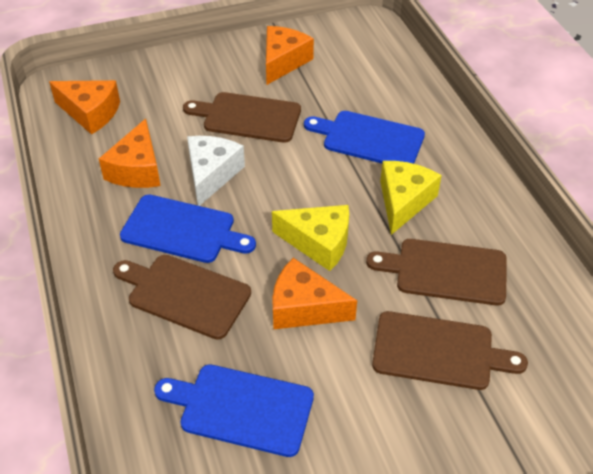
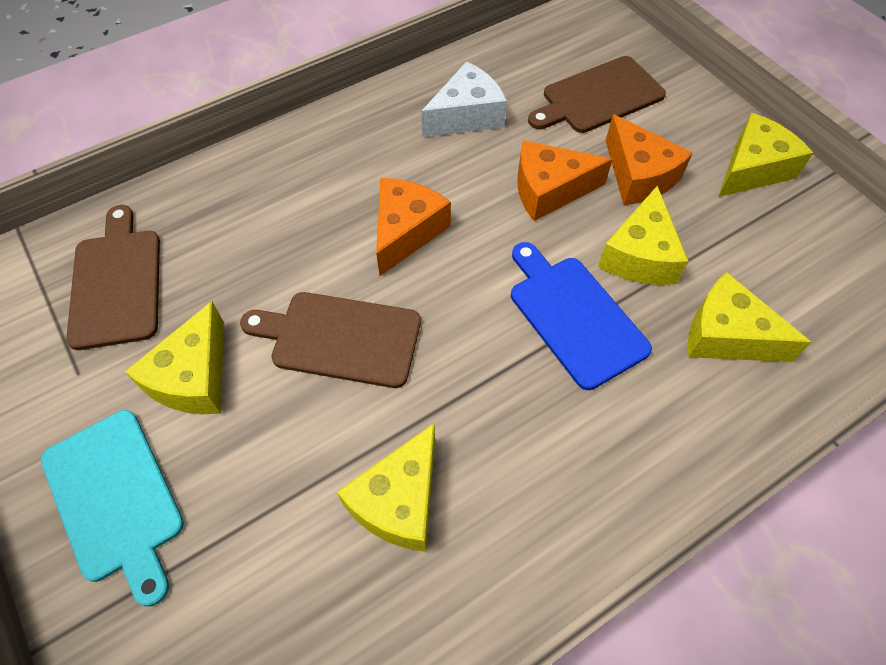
blue cutting board: [120,194,256,263] [154,364,314,457] [304,111,425,164] = 3 -> [511,242,652,390] = 1
brown cutting board: [113,255,251,340] [183,92,301,143] [366,239,507,306] [372,311,528,390] = 4 -> [66,205,160,350] [240,292,421,388] [528,56,666,133] = 3
orange cheese: [49,80,120,135] [99,119,161,188] [266,26,314,85] [272,258,357,329] = 4 -> [376,178,451,276] [517,140,613,221] [606,114,693,205] = 3
turquoise cutting board: none = 0 -> [41,410,184,606] = 1
yellow cheese: [272,205,349,271] [380,161,442,235] = 2 -> [125,301,224,414] [337,423,435,552] [598,186,689,285] [688,272,811,362] [718,113,813,197] = 5

